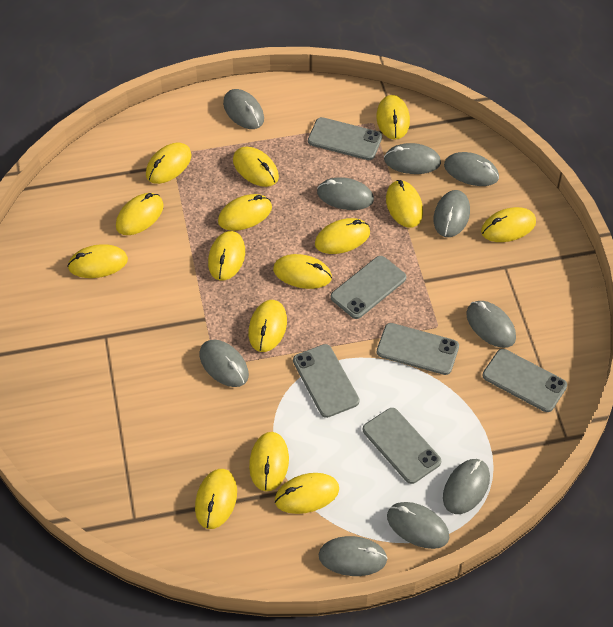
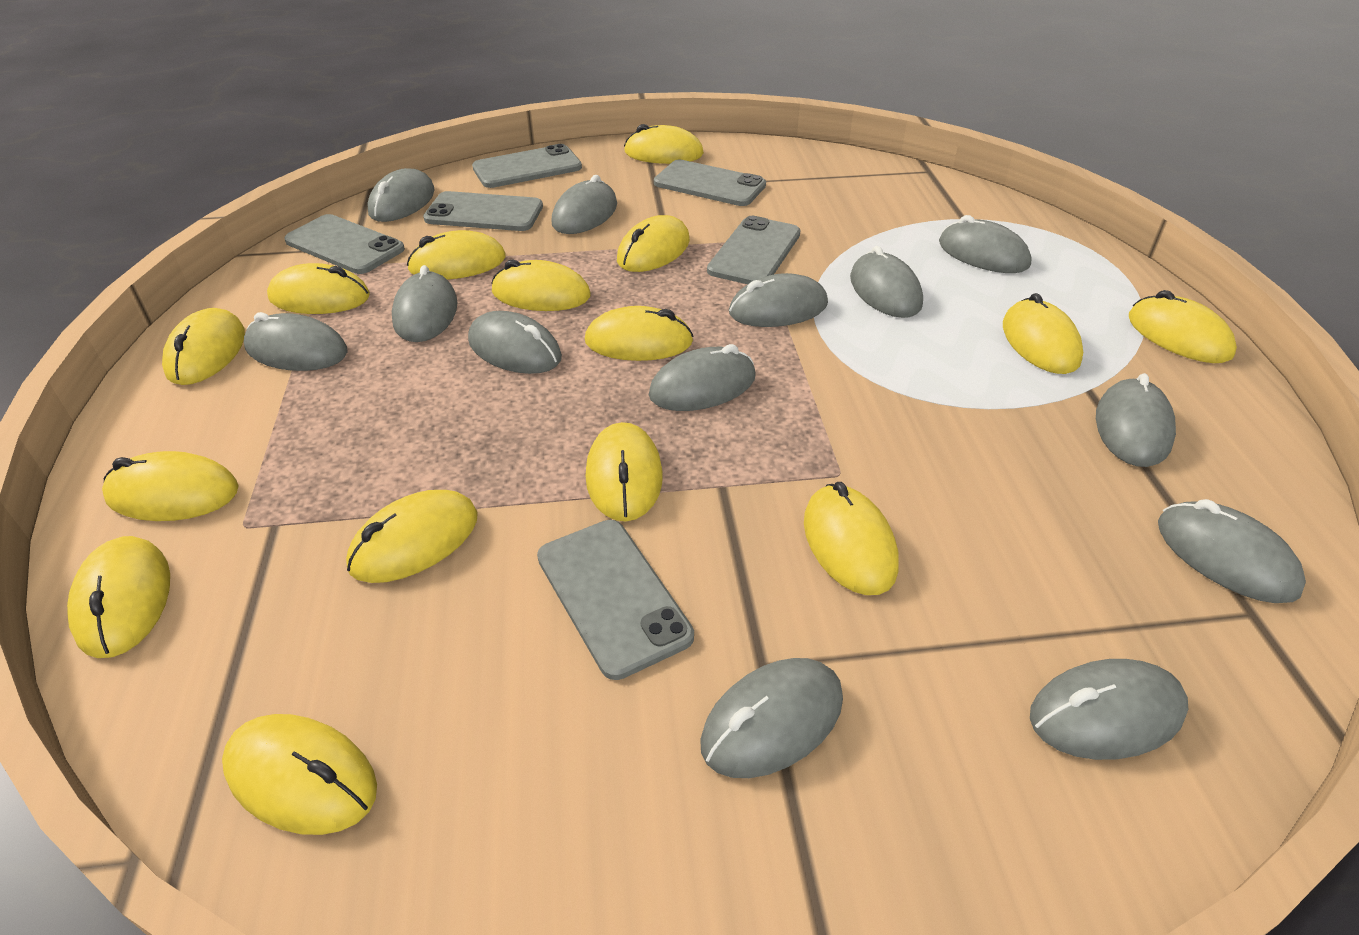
grey mouse: [200,340,249,387] [223,89,264,129] [317,177,374,210] [318,536,388,576] [384,143,441,174] [387,502,449,549] [434,190,470,237] [443,459,490,514] [444,152,499,186] [466,301,516,348] = 10 -> [244,312,348,371] [367,168,435,222] [392,265,458,342] [468,311,562,374] [551,175,617,234] [649,344,756,411] [700,658,843,778] [729,273,828,327] [850,246,923,318] [939,215,1032,273] [1030,659,1188,760] [1096,373,1176,467] [1158,499,1306,603] = 13

